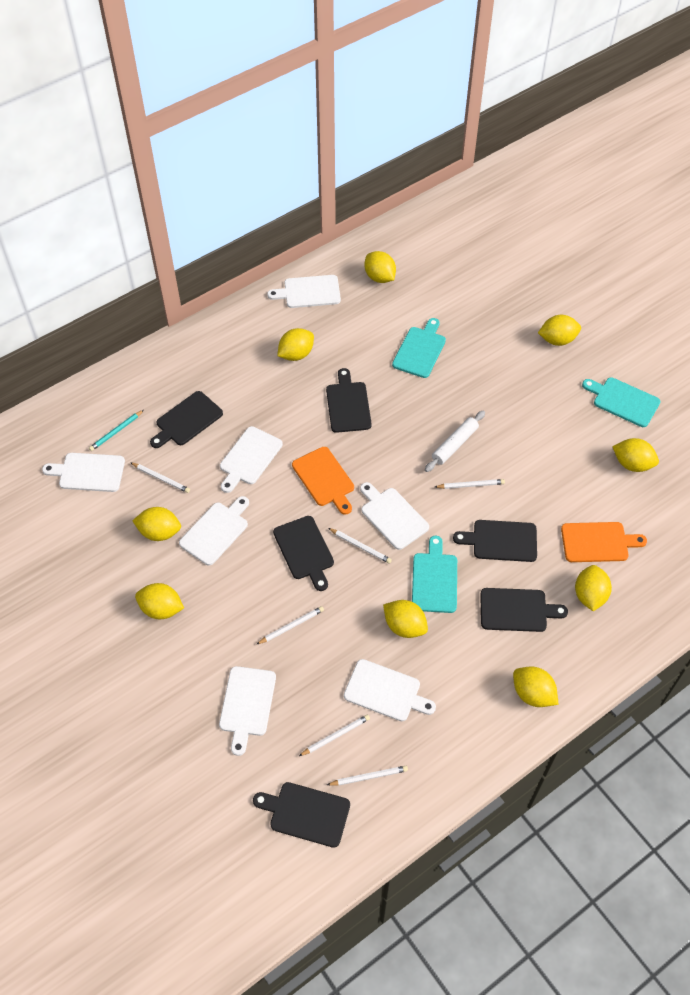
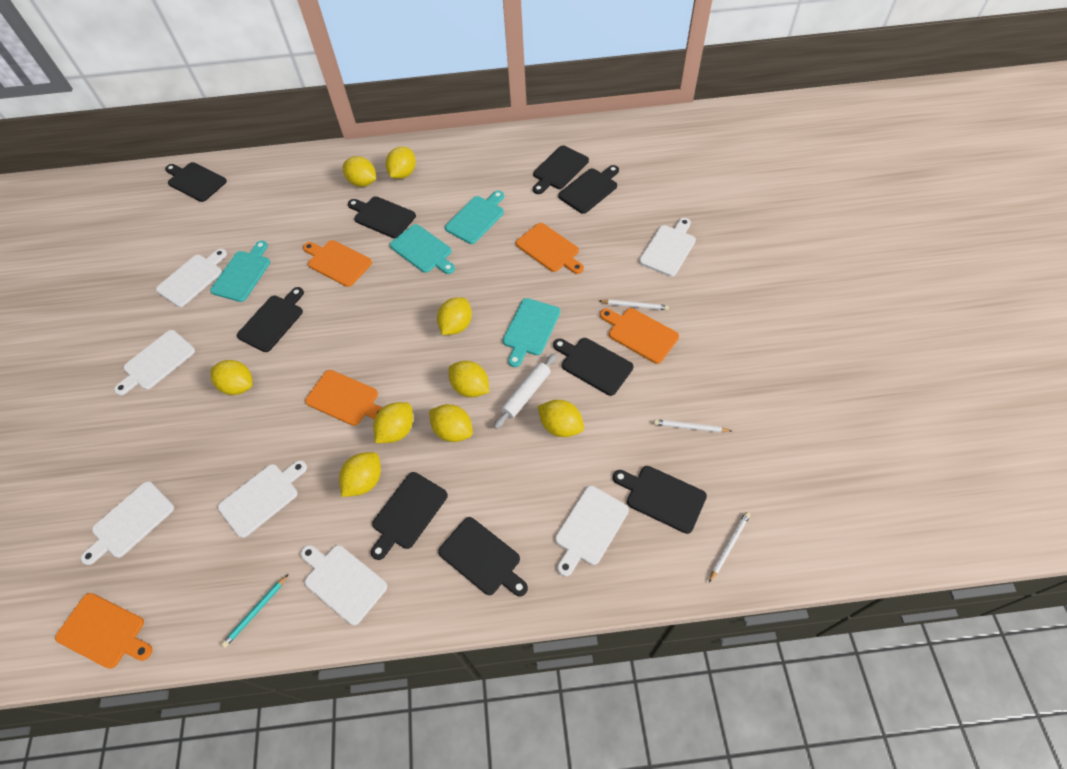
black cutting board: [150,391,223,448] [253,782,350,848] [273,516,334,591] [326,368,372,433] [453,520,537,562] [480,588,568,632] = 6 -> [165,162,227,202] [237,287,304,352] [348,196,416,239] [371,472,448,560] [438,517,528,597] [533,145,589,194] [553,338,633,396] [558,165,619,214] [613,466,707,534] = 9
orange cutting board: [292,447,354,515] [561,522,647,562] = 2 -> [55,593,152,669] [303,240,372,287] [305,370,383,426] [516,223,584,274] [600,308,679,364] = 5
turquoise cutting board: [392,318,446,378] [412,536,457,613] [582,377,661,427] = 3 -> [210,241,270,302] [390,224,455,274] [445,191,504,244] [503,298,560,367] = 4
white pencil: [130,462,190,493] [256,606,324,645] [299,714,370,756] [327,766,408,786] [328,528,392,564] [435,479,505,489] = 6 -> [600,299,669,310] [654,419,732,433] [709,512,750,582] = 3

